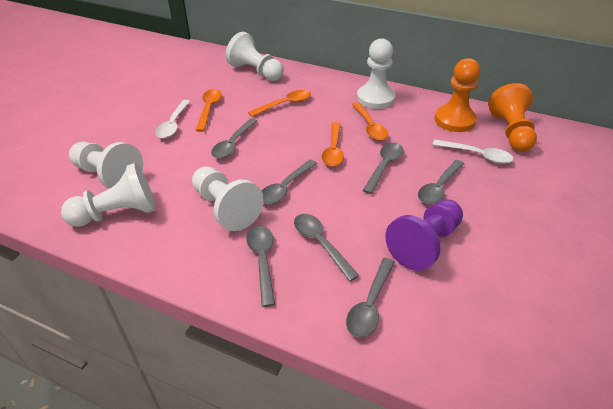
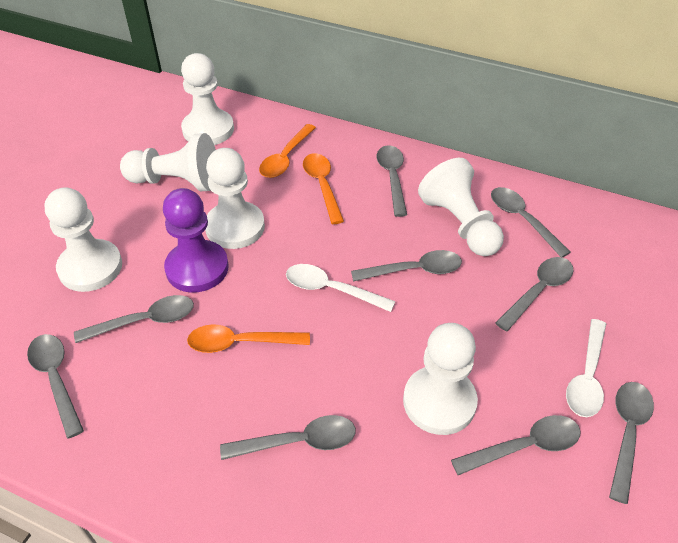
grey spoon: [211,118,257,159] [246,226,275,307] [262,160,317,205] [294,214,359,281] [346,258,395,338] [362,143,403,194] [418,160,464,204] = 7 -> [27,334,84,438] [74,295,194,343] [220,415,356,460] [351,250,462,282] [377,145,407,217] [451,415,581,475] [491,187,571,257] [495,257,573,332] [609,382,654,504] = 9
orange pawn: [434,58,481,132] [488,83,537,152] = 2 -> none = 0
orange spoon: [196,89,222,132] [248,90,311,117] [322,122,344,167] [352,102,388,141] = 4 -> [187,324,310,353] [259,124,316,178] [303,153,344,224] = 3
white pawn: [61,163,156,227] [69,142,143,189] [192,166,264,231] [226,32,284,81] [357,38,395,109] = 5 -> [45,187,122,292] [120,133,216,191] [181,53,234,145] [205,148,265,249] [403,323,478,435] [418,158,504,256] = 6

